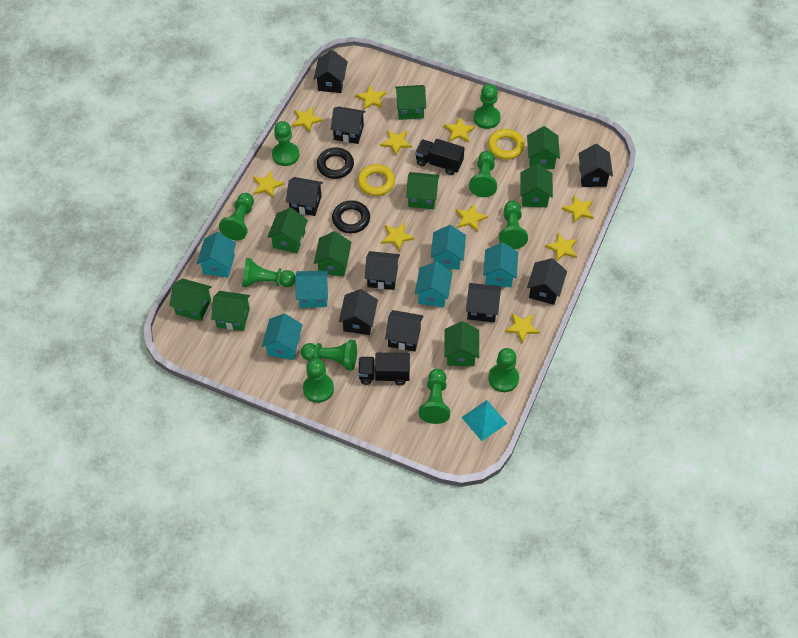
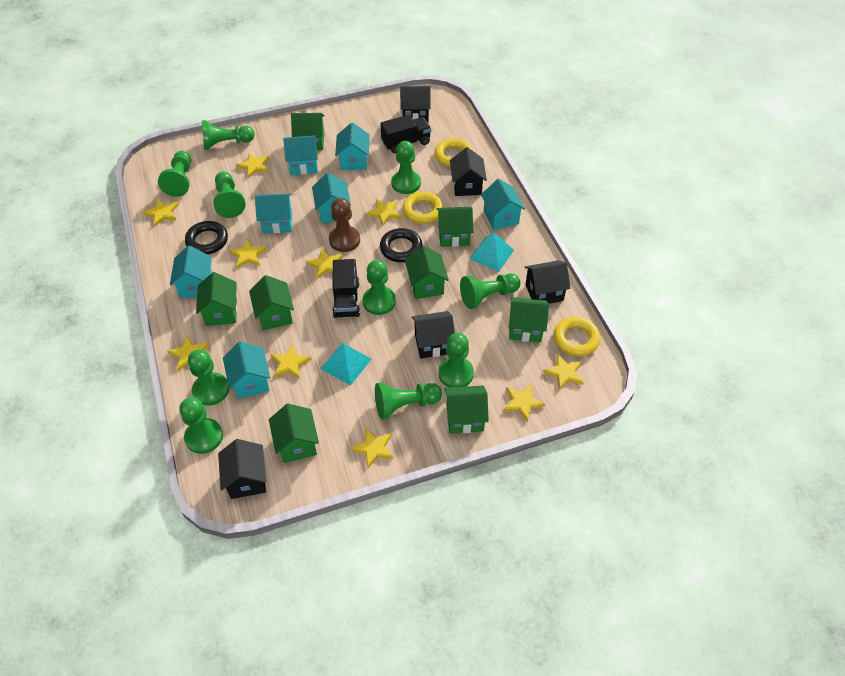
black house: [286,177,323,216] [314,50,348,93] [330,106,366,144] [339,289,378,335] [365,251,400,290] [385,310,423,351] [466,283,501,322] [527,258,567,305] [578,144,613,187] = 9 -> [218,439,266,499] [400,86,431,122] [412,311,455,358] [450,147,487,196] [525,261,570,304] = 5
brown pawn: none = 0 -> [329,198,360,252] = 1
green house: [169,279,211,321] [211,291,250,331] [268,208,308,253] [314,231,351,277] [395,85,426,120] [406,172,440,209] [444,321,479,366] [521,164,553,207] [527,126,560,169] = 9 -> [196,272,237,326] [249,275,294,330] [269,404,319,463] [291,113,325,150] [405,245,449,299] [437,207,473,247] [444,385,489,433] [509,297,549,342] = 8
turquoise house: [196,232,236,277] [262,314,303,360] [295,271,328,308] [415,262,452,307] [431,225,466,270] [483,242,518,287] = 6 -> [170,246,212,298] [223,341,270,399] [255,194,292,233] [283,135,318,175] [312,173,351,223] [335,122,370,170] [481,179,525,230] = 7
turquoise pyramid: [462,400,507,441] = 1 -> [321,343,372,385] [469,233,514,272] = 2
yellow ring: [358,164,395,196] [488,129,525,160] = 2 -> [402,192,444,224] [435,138,473,167] [554,317,601,356] = 3

